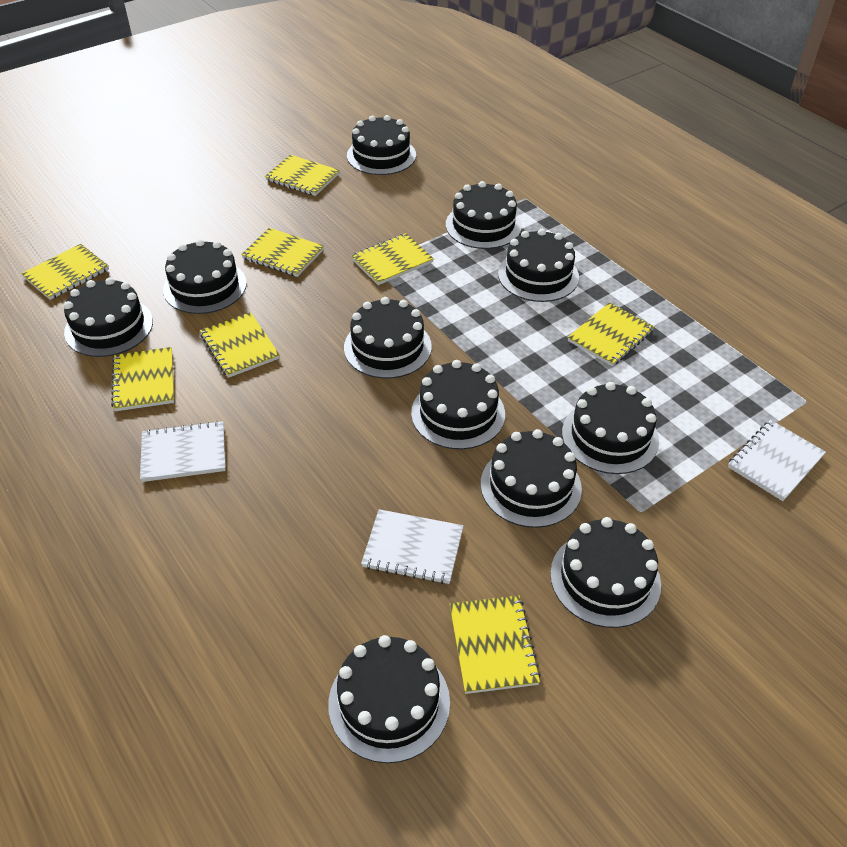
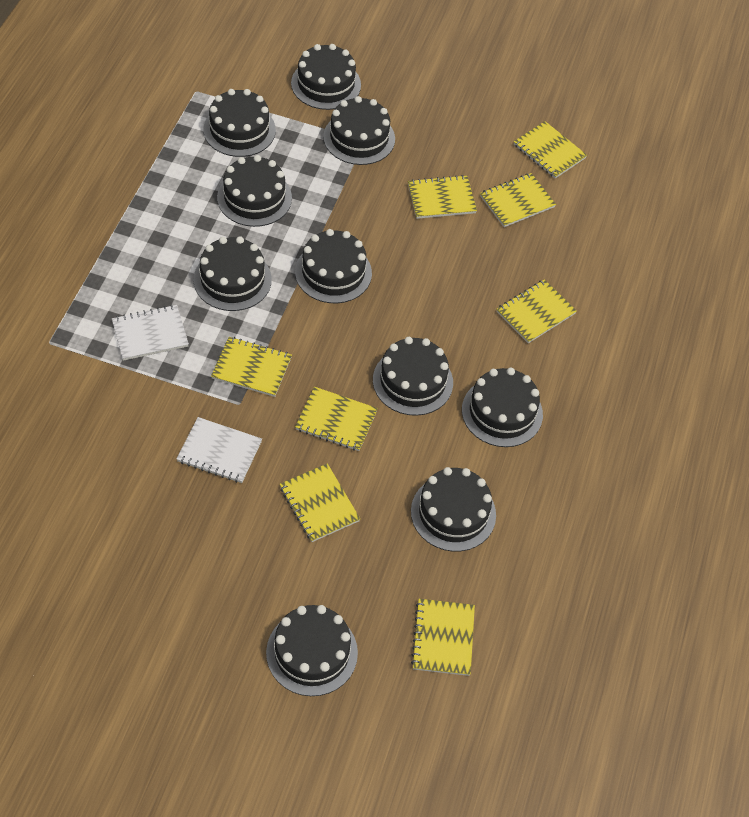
black cake: [64,277,153,357] [163,239,247,314] [328,635,450,763] [344,297,432,379] [347,115,416,175] [411,360,505,449] [446,181,522,249] [481,429,582,528] [498,229,579,302] [550,517,661,628] [562,382,659,474] = 11 -> [194,236,272,311] [203,89,276,157] [217,155,292,227] [266,605,358,696] [291,44,361,110] [295,229,372,303] [323,96,395,165] [373,337,453,416] [411,467,496,551] [462,368,543,447] = 10
white notebook: [140,421,226,482] [361,509,464,584] [728,420,826,501] = 3 -> [112,305,189,361] [177,417,262,483] = 2

